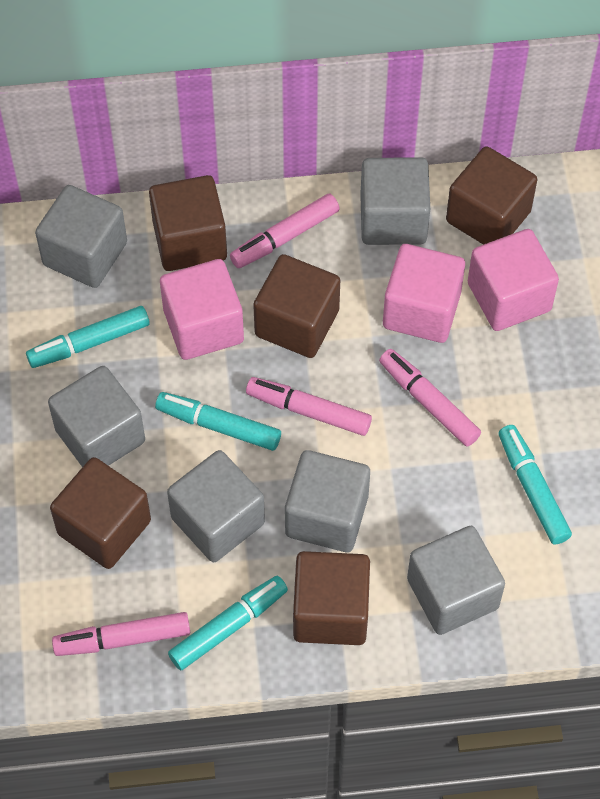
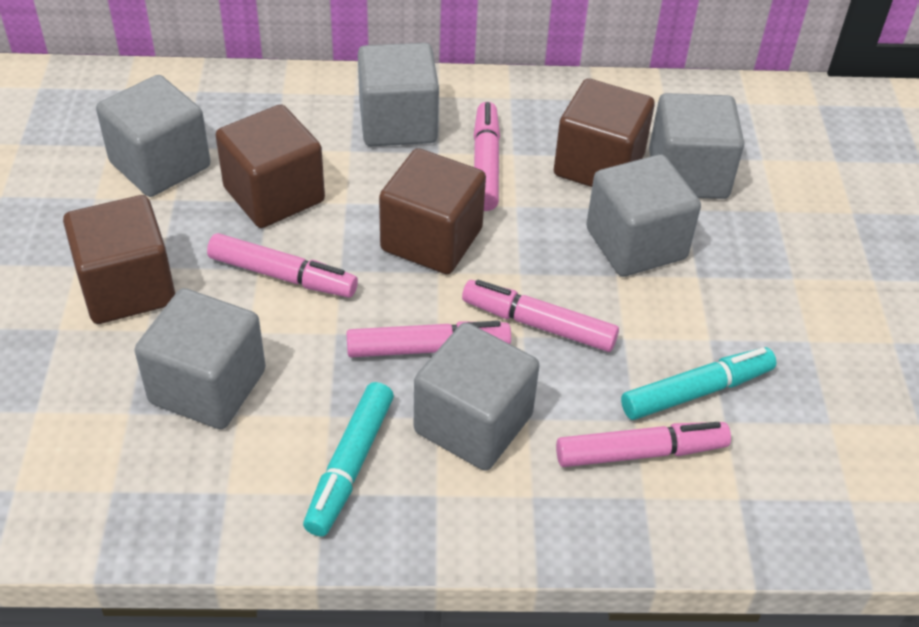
brown cube: [50,457,151,569] [149,175,227,271] [253,254,340,358] [293,551,370,645] [446,146,537,245] = 5 -> [63,195,175,324] [215,104,325,228] [379,148,486,274] [554,78,655,187] = 4
pink cube: [160,259,244,360] [383,244,465,343] [468,229,559,331] = 3 -> none = 0
pink marker: [52,612,190,656] [230,193,340,268] [246,377,372,436] [379,349,481,447] = 4 -> [207,233,358,298] [346,321,511,358] [462,280,619,352] [473,102,500,211] [556,422,731,467] = 5
turquoise marker: [26,306,150,368] [155,392,281,451] [168,576,288,670] [498,425,572,545] = 4 -> [303,382,394,537] [621,347,776,420] = 2

